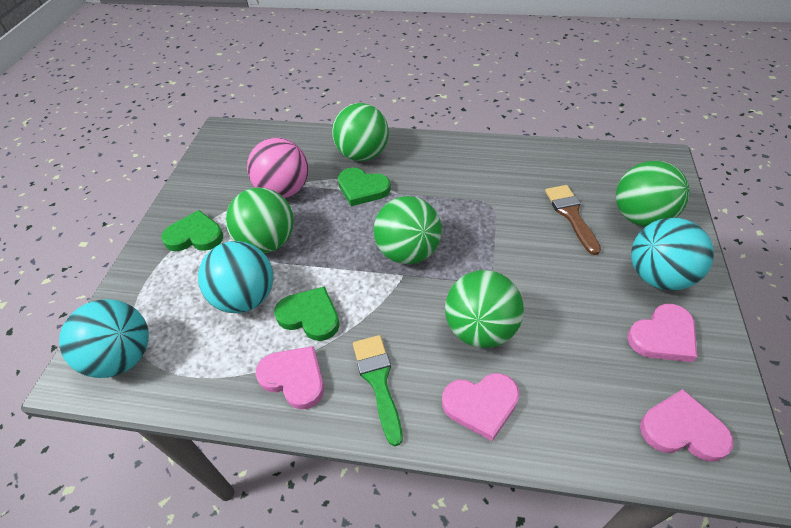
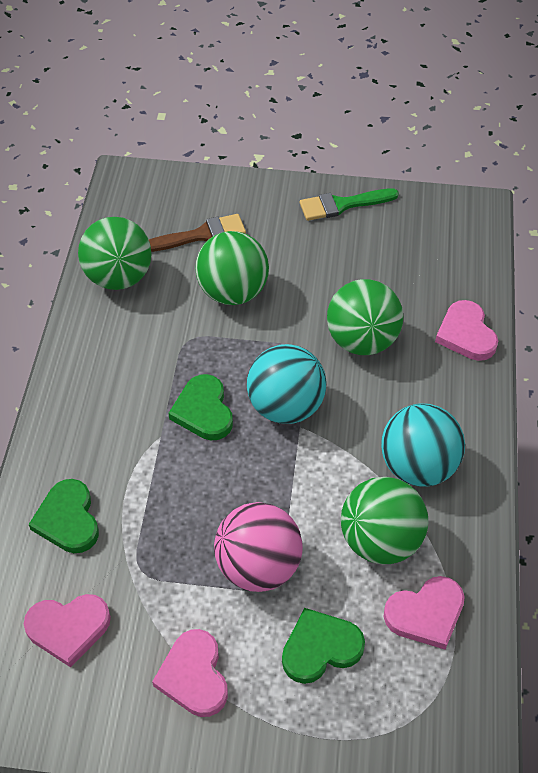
green ball: [226,187,294,253] [332,103,389,161] [374,196,442,264] [445,270,524,348] [616,161,690,227] = 5 -> [78,217,152,290] [195,231,269,305] [327,279,403,355] [341,477,428,564] = 4
turquoise ball: [59,299,149,378] [198,241,273,313] [631,218,714,291] = 3 -> [247,344,327,424] [381,403,465,486] = 2

